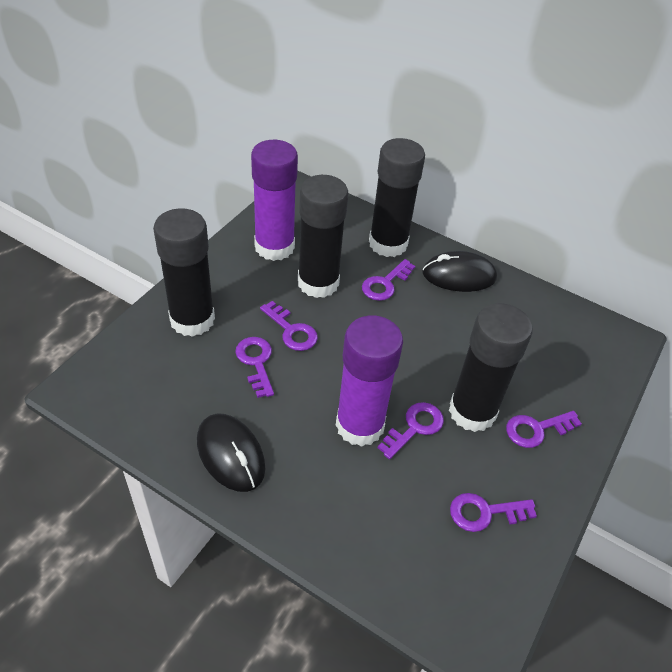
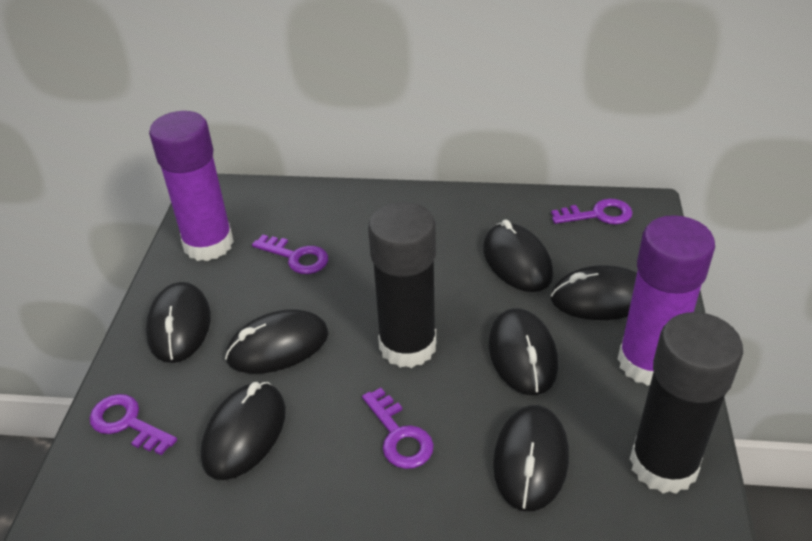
black glue stick: [153,208,215,337] [298,175,348,298] [369,138,425,257] [449,303,533,432] = 4 -> [368,202,436,368] [630,312,743,494] = 2
black mouse: [197,413,265,492] [422,251,497,292] = 2 -> [146,282,211,363] [201,382,286,480] [225,309,329,374] [483,219,553,292] [489,308,558,395] [493,405,569,511] [551,265,637,320] = 7
purple key: [235,337,274,398] [260,301,318,351] [362,259,415,301] [378,402,444,459] [450,493,537,532] [506,411,582,448] = 6 -> [89,394,177,455] [252,235,328,274] [362,388,434,469] [551,199,633,224] = 4

